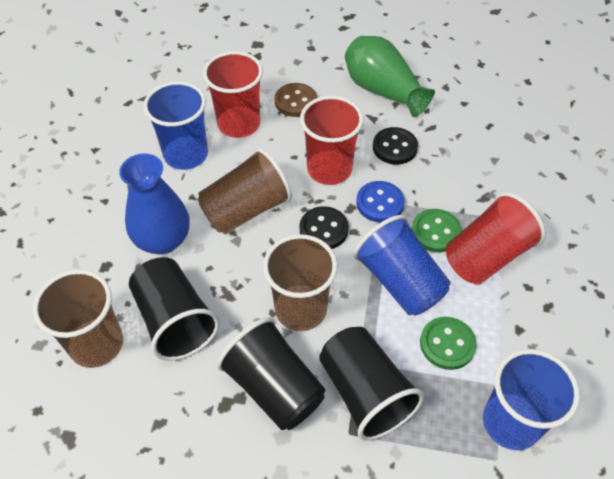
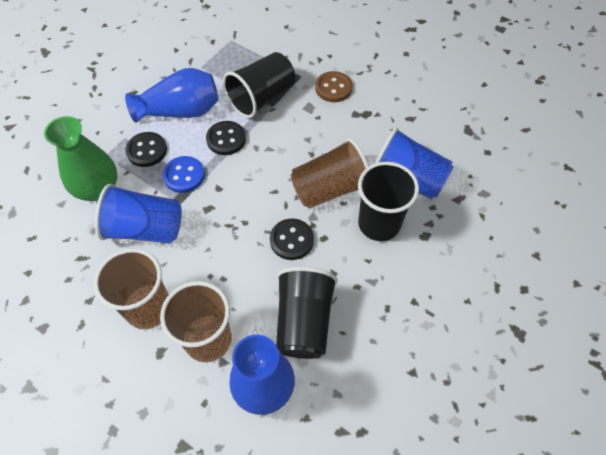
black button: [300,206,349,249] [373,127,418,165] = 2 -> [125,132,167,167] [206,121,246,155] [270,218,314,260] = 3
blue cup: [143,81,208,170] [353,215,451,315] [483,349,580,450] = 3 -> [95,184,182,244] [375,127,454,199] = 2
blue vase: [119,153,190,254] = 1 -> [125,68,219,123] [229,335,295,415] = 2
green button: [411,209,462,252] [420,317,476,370] = 2 -> none = 0
red cup: [203,51,263,138] [300,96,363,185] [446,192,546,285] = 3 -> none = 0

